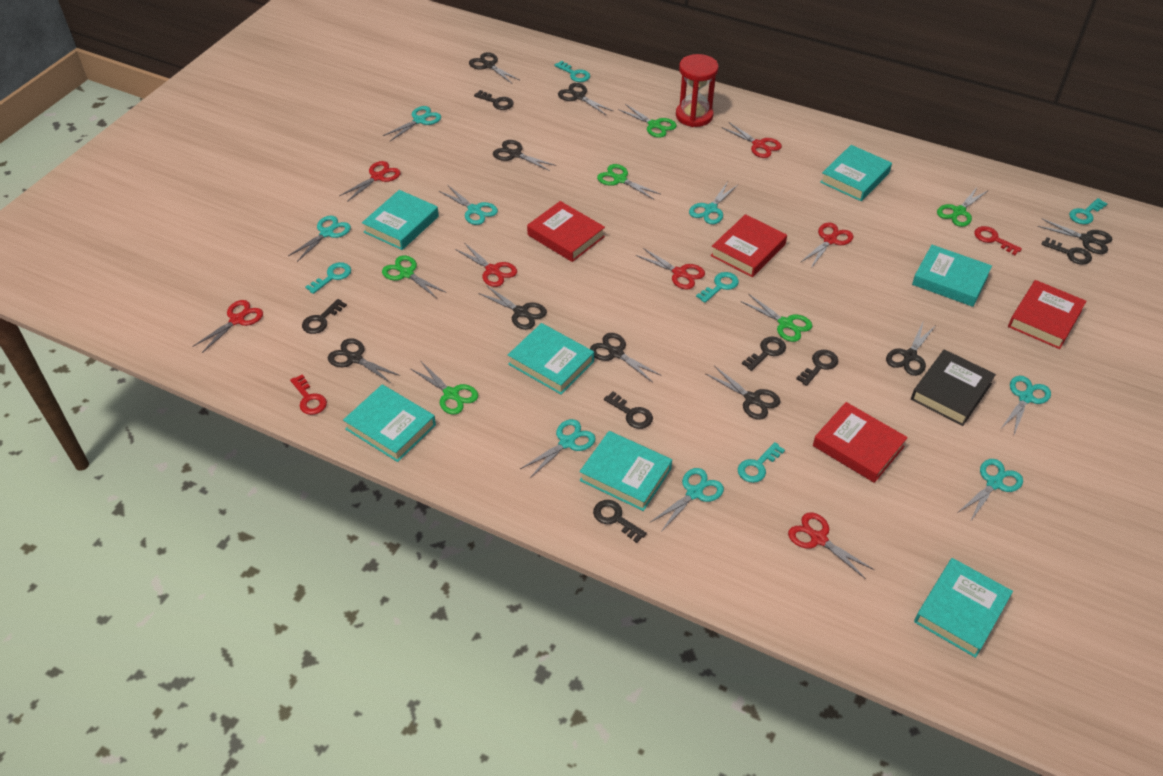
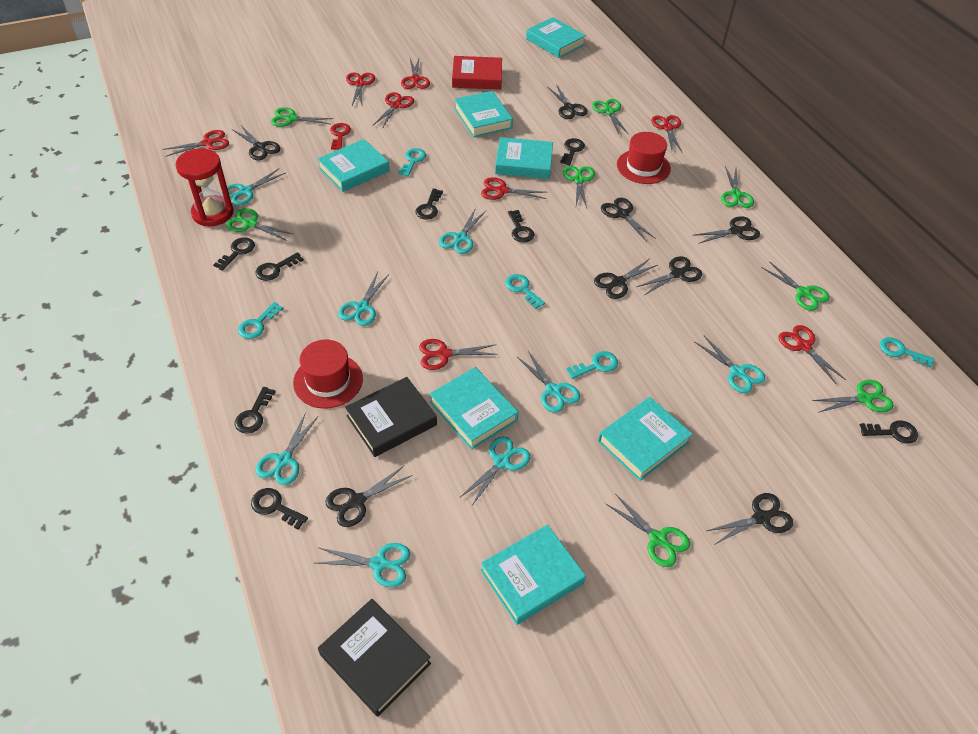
black book: [911,349,996,426] = 1 -> [318,599,431,717] [345,377,437,457] = 2
black key: [302,299,347,334] [474,90,514,110] [593,500,647,543] [604,392,653,429] [742,337,786,371] [796,350,838,386] [1041,237,1092,265] = 7 -> [213,237,255,271] [235,387,276,434] [251,488,308,530] [255,252,304,281] [415,189,443,220] [508,210,534,243] [560,138,585,165] [860,420,918,444] = 8
black scissors: [328,338,401,384] [469,52,519,83] [478,285,547,330] [493,140,556,171] [558,83,613,115] [590,333,662,383] [706,366,781,420] [886,323,936,376] [1037,218,1112,254] = 9 -> [232,124,280,160] [325,465,413,527] [548,84,588,119] [594,259,658,299] [601,198,656,242] [637,256,702,295] [693,216,760,244] [707,493,793,545] = 8
green scissors: [382,255,445,298] [411,361,478,415] [597,164,661,200] [618,104,677,138] [741,294,812,342] [937,186,987,227] = 6 -> [226,208,293,241] [271,107,334,127] [563,166,595,208] [592,99,629,135] [605,493,690,567] [721,166,754,208] [761,261,830,311] [812,380,894,412] = 8
red book: [527,201,605,262] [710,214,787,277] [813,402,908,483] [1008,280,1086,349] = 4 -> [452,56,502,90] = 1
red hat: none = 0 -> [293,339,363,409] [617,132,671,184] = 2
red key: [290,375,327,415] [974,226,1022,255] = 2 -> [330,123,351,150] = 1
red scissors: [192,300,263,353] [339,161,401,202] [455,243,517,287] [636,248,705,289] [721,122,782,158] [788,512,875,579] [800,223,854,268] = 7 -> [163,130,229,157] [346,73,375,105] [373,92,414,129] [401,58,430,89] [419,339,498,370] [481,177,546,200] [651,115,682,152] [779,325,846,384] = 8

